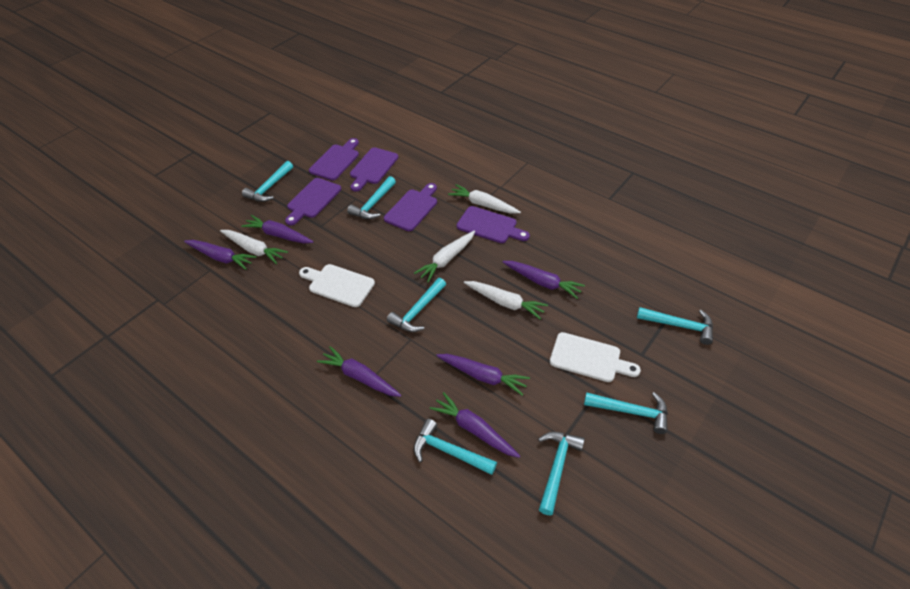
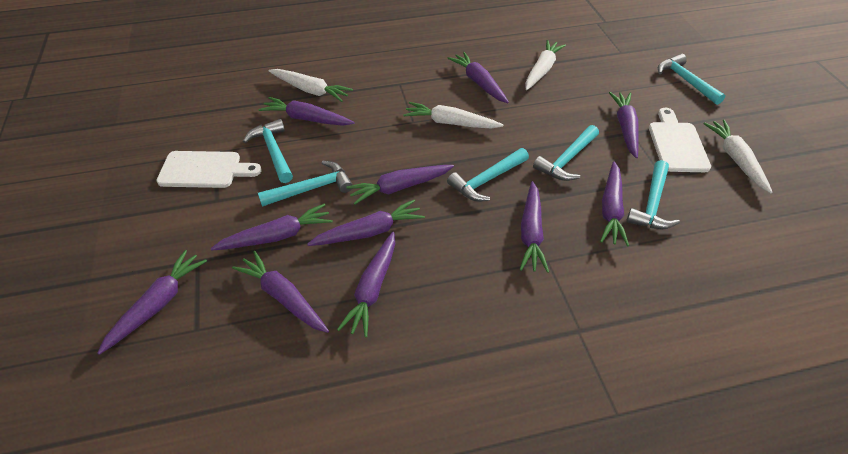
purple carrot: [184,240,257,270] [241,215,313,243] [317,346,402,397] [430,392,520,458] [436,354,530,396] [503,261,585,299] = 6 -> [97,250,207,355] [210,203,333,251] [232,251,329,333] [259,97,355,126] [307,200,425,246] [337,232,395,338] [346,165,454,205] [447,52,509,103] [520,181,549,273] [600,161,629,246] [609,92,638,158] = 11
purple cutting board: [285,178,341,226] [309,138,359,181] [350,147,398,192] [384,183,437,231] [457,206,530,243] = 5 -> none = 0
turquoise hammer: [242,161,293,202] [347,176,396,219] [387,278,446,332] [414,419,497,475] [538,432,585,515] [584,392,668,434] [637,307,713,345] = 7 -> [243,119,293,183] [258,161,353,207] [447,148,529,202] [533,125,599,181] [626,160,680,229] [658,54,725,105] = 6

